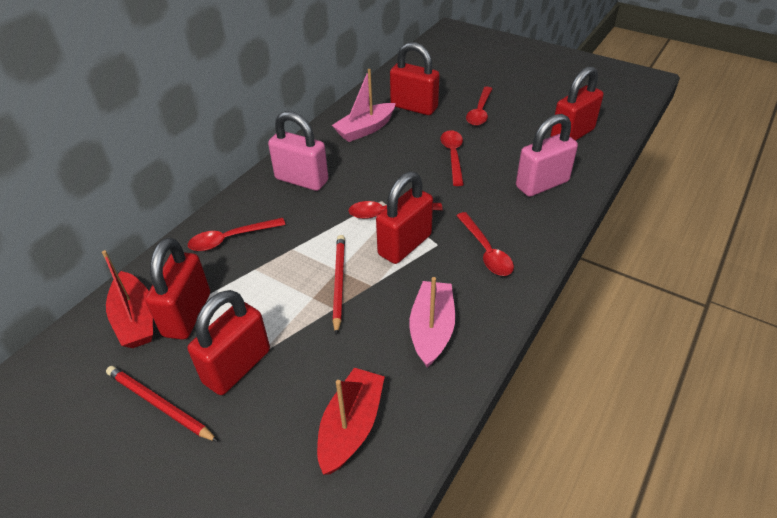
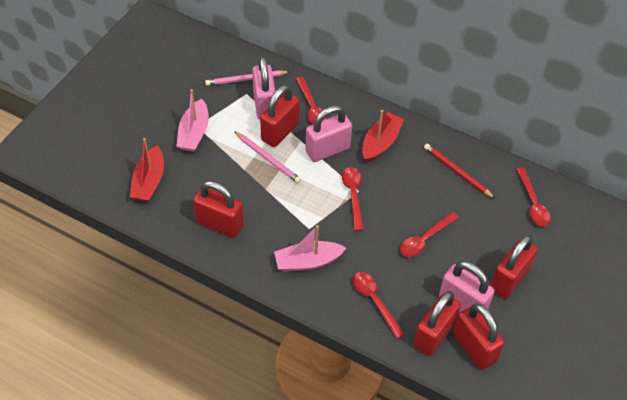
pink padlock: [268,111,328,191] [516,114,578,197] = 2 -> [252,56,275,120] [306,105,352,162] [439,261,495,312] = 3
pink pencil: none = 0 -> [205,70,290,86] [234,131,301,183] = 2
red pencil: [106,366,218,442] [333,235,345,335] = 2 -> [424,144,495,199] = 1

